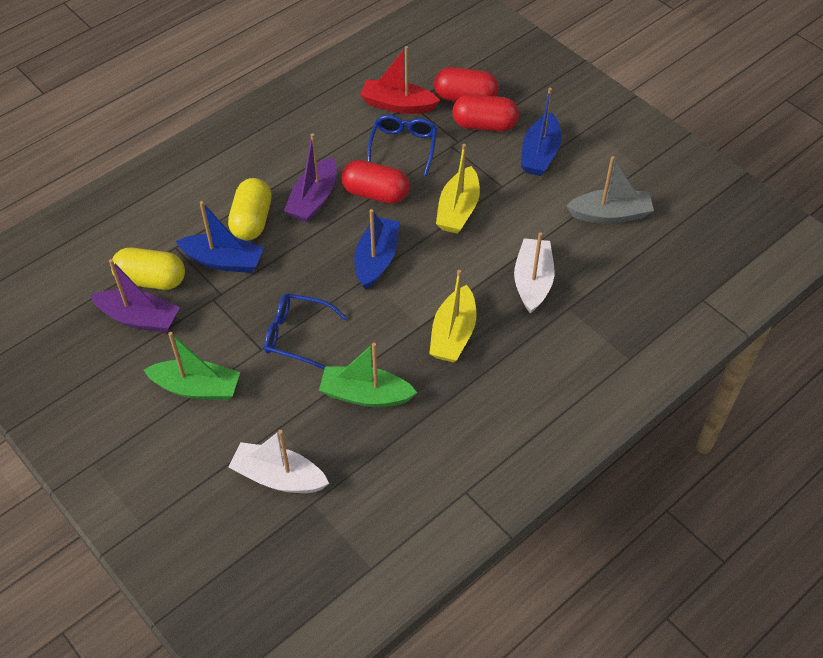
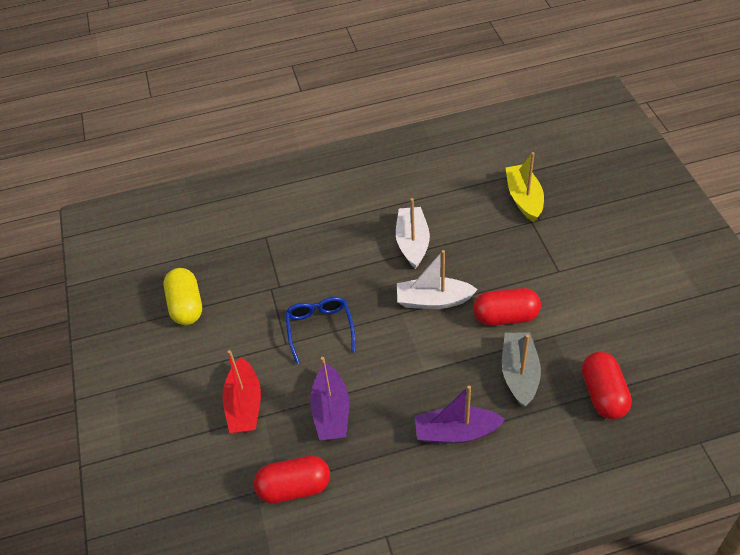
blue boat: [176,201,264,273] [354,209,400,290] [521,88,561,176] = 3 -> none = 0
blue glasses: [264,294,347,369] [367,115,437,176] = 2 -> [285,297,355,364] = 1
green boat: [144,332,240,400] [319,343,417,407] = 2 -> none = 0
yellow boat: [429,270,477,362] [436,144,480,234] = 2 -> [505,152,544,222] = 1
yellow capsule: [111,247,185,290] [228,178,272,241] = 2 -> [164,268,202,325] = 1

